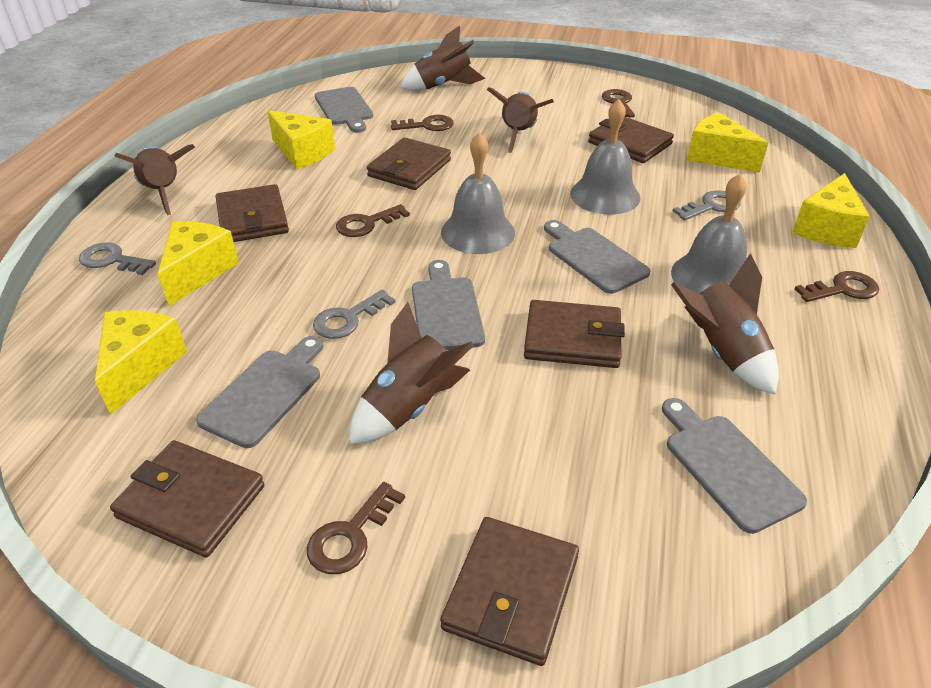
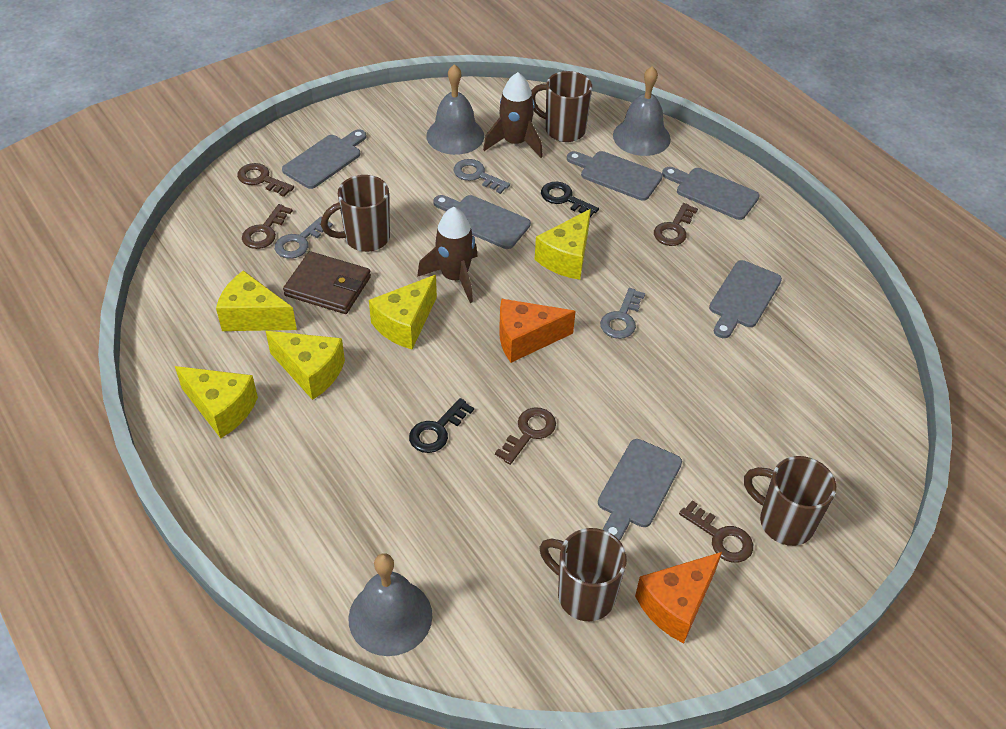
black key: none = 0 -> [409,398,474,453] [541,182,599,217] = 2
brown mug: none = 0 -> [321,175,390,252] [531,71,592,142] [539,528,627,621] [744,456,836,546] = 4
brown rocket: [114,144,195,215] [350,302,474,444] [400,26,485,91] [487,87,554,153] [671,253,779,394] = 5 -> [417,207,478,303] [483,72,543,158] = 2
brown wallet: [110,440,265,557] [216,184,289,242] [367,138,451,190] [440,517,579,666] [524,300,625,368] [588,117,674,163] = 6 -> [283,251,371,314] = 1
grey cutting board: [196,336,323,448] [315,87,373,133] [412,260,485,350] [544,220,650,294] [662,398,807,534] = 5 -> [282,129,367,189] [433,195,531,249] [567,151,662,201] [598,439,682,541] [662,167,760,220] [709,260,782,338] = 6
orange cheese: none = 0 -> [499,299,576,363] [635,552,722,643] = 2

